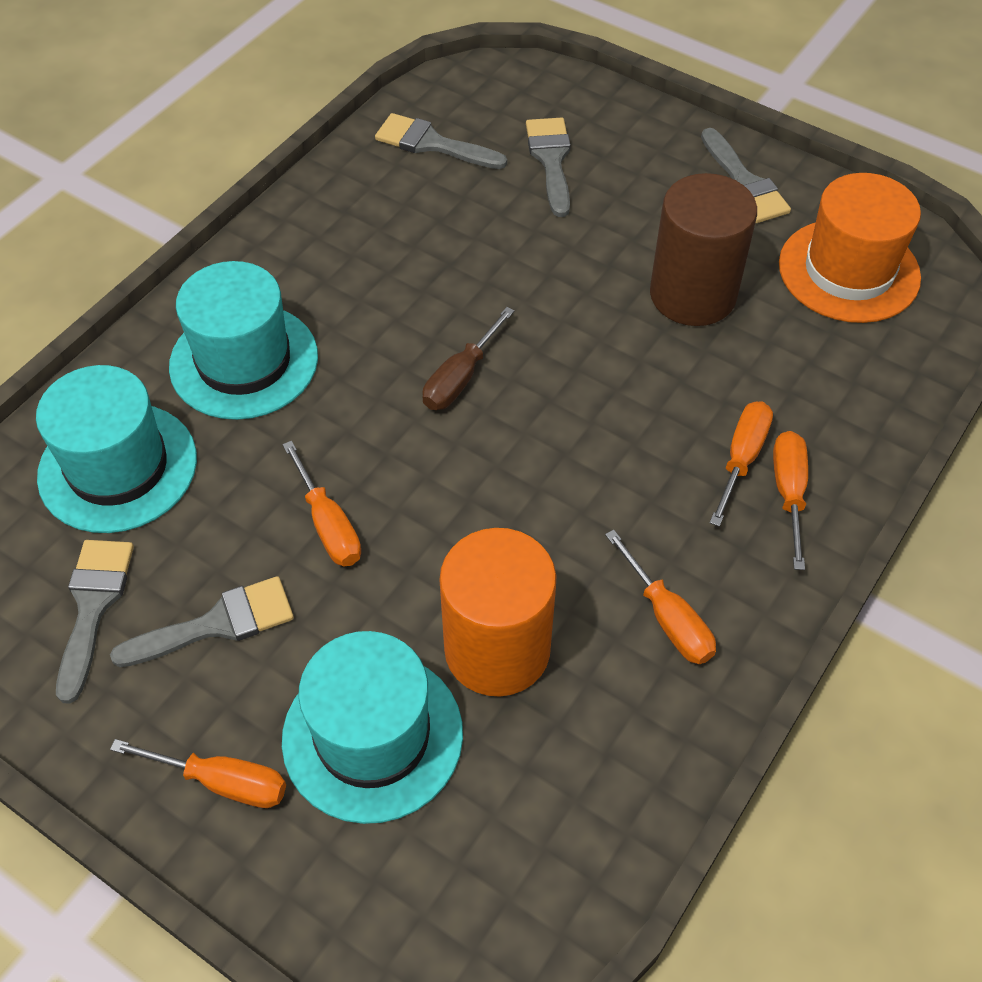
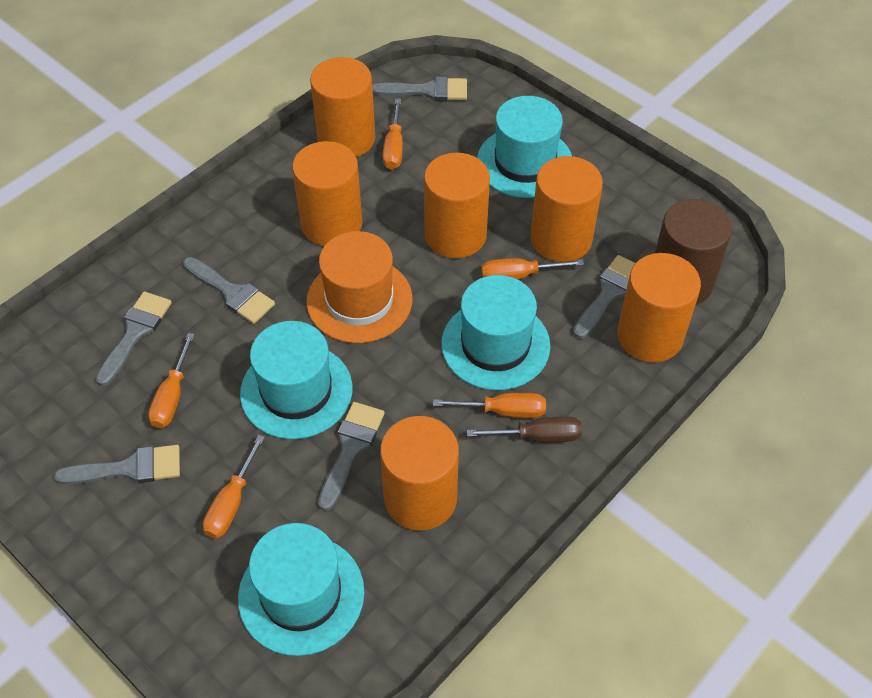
grey brush: [56,540,134,704] [110,576,294,667] [375,113,507,169] [526,117,571,217] [701,128,791,223] = 5 -> [54,445,180,484] [96,291,172,386] [183,257,275,324] [318,402,385,511] [372,77,467,101] [573,255,636,339] = 6
orange cylinder: [440,528,557,697] = 1 -> [292,141,363,246] [310,57,375,157] [380,416,459,530] [424,153,490,258] [530,156,603,262] [617,253,701,362] = 6
turquoise hat: [36,365,197,533] [169,261,318,420] [282,631,463,824] = 3 -> [238,523,364,656] [240,321,352,439] [441,275,550,390] [477,96,572,198] = 4

